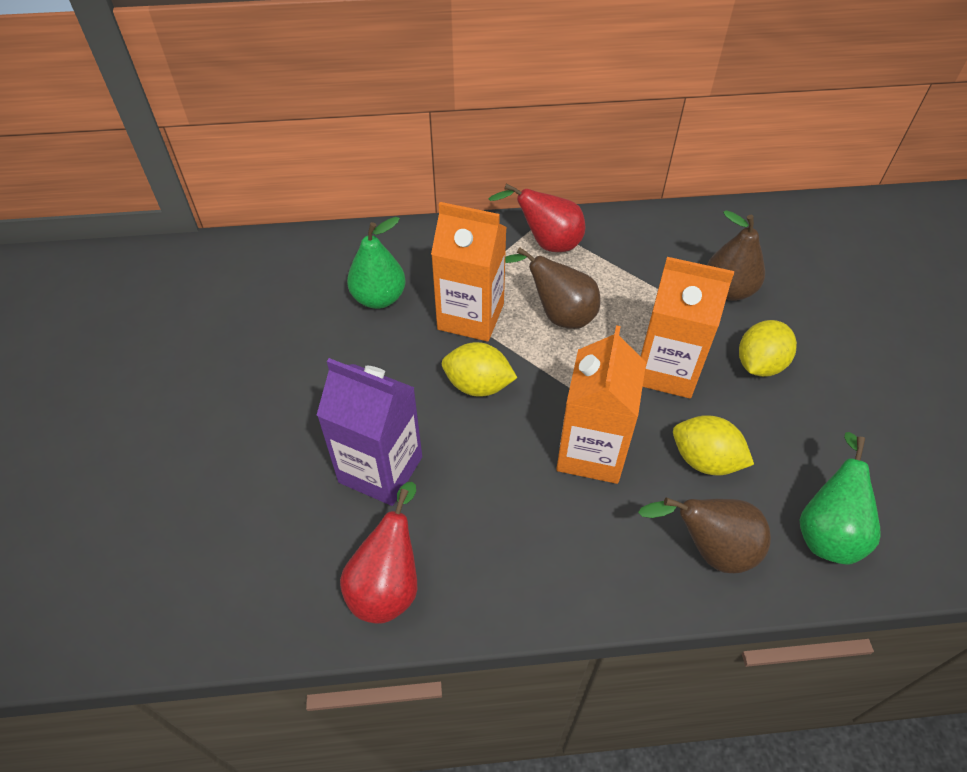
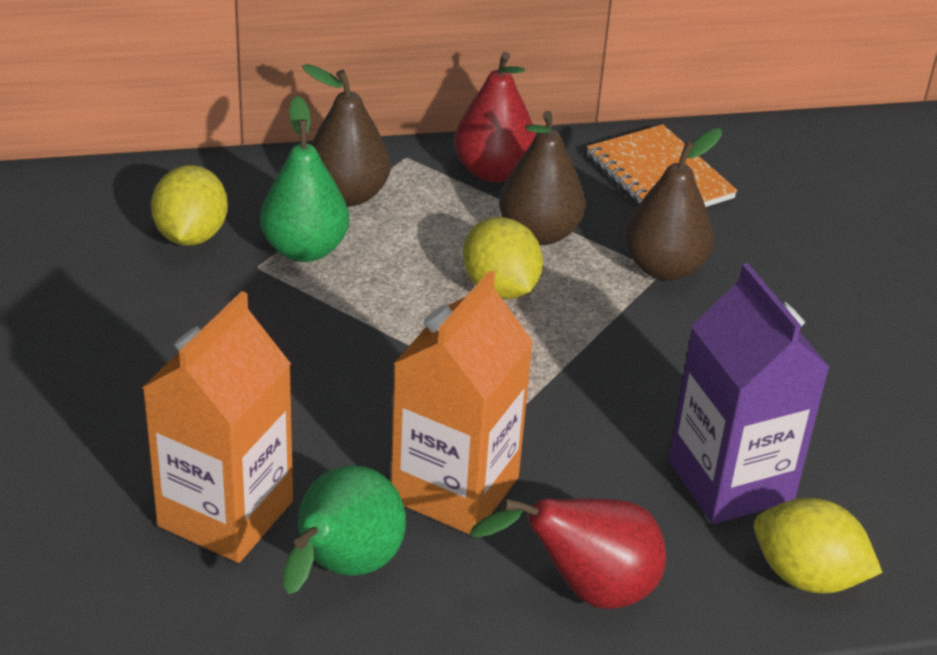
orange carton: [431,202,507,342] [556,325,646,484] [640,257,734,398] = 3 -> [142,291,293,563] [391,270,533,536] = 2
orange notebook: none = 0 -> [587,124,738,207] = 1

